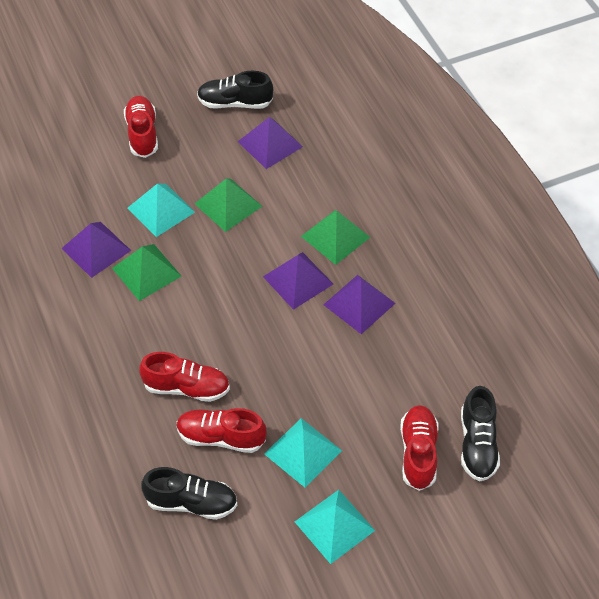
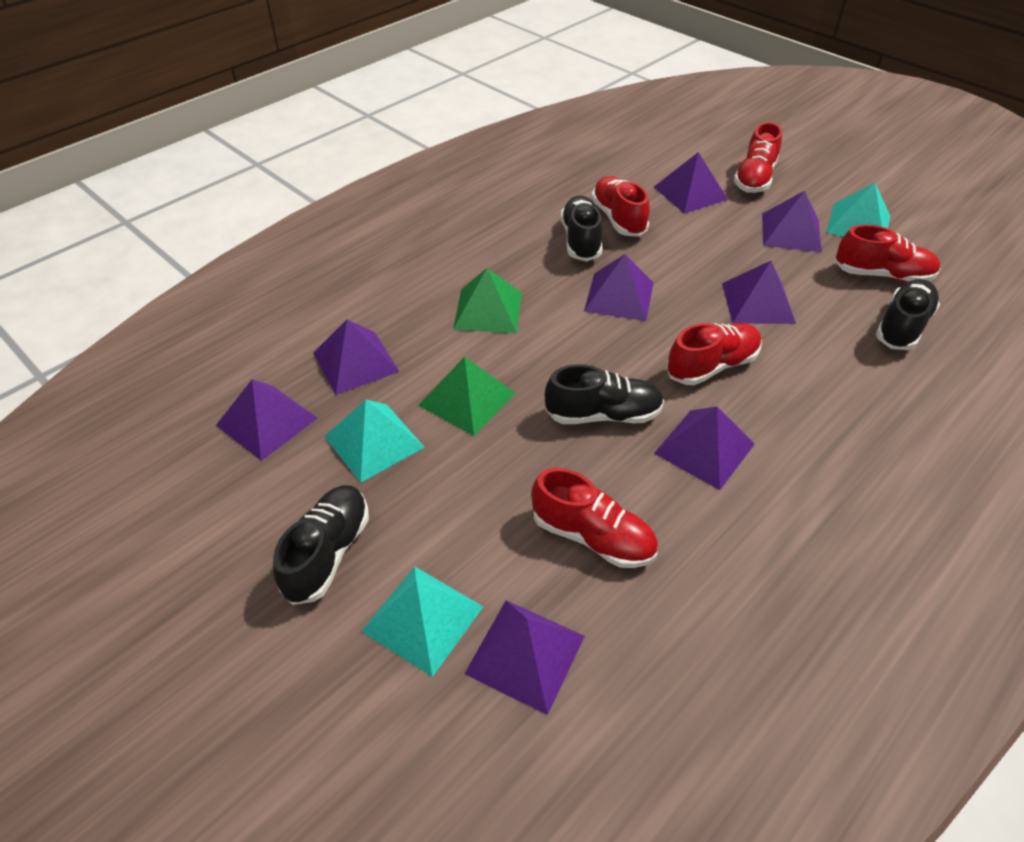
black shoe: [141,467,237,520] [197,71,273,109] [461,386,500,481] = 3 -> [273,485,369,605] [545,364,664,424] [561,195,603,262] [876,279,940,350] = 4
green pyramid: [112,244,181,301] [194,178,262,232] [301,210,370,265] = 3 -> [418,357,515,436] [453,268,522,333] = 2
purple pyramid: [61,222,131,278] [238,117,303,169] [263,252,333,310] [324,275,395,334] = 4 -> [216,379,318,461] [313,320,400,395] [465,600,585,715] [584,254,654,321] [654,152,728,214] [654,406,755,490] [722,261,796,324] [762,191,822,252] = 8
red shoe: [124,96,158,158] [139,352,230,402] [176,408,266,453] [400,405,438,491] = 4 -> [531,468,658,568] [591,176,650,237] [666,323,762,385] [734,122,782,193] [834,225,940,282] = 5

